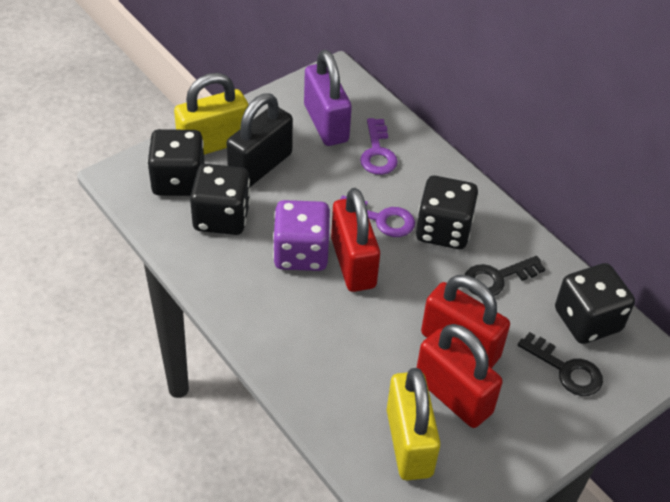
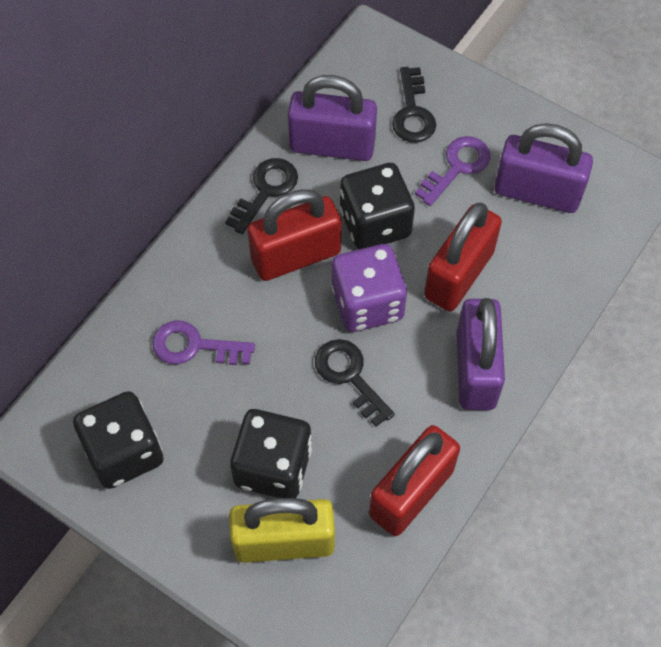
black dice: [147,129,204,196] [190,164,250,235] [416,176,478,249] [555,263,635,344] = 4 -> [73,391,163,489] [230,409,312,498] [340,163,415,250] = 3
black key: [465,256,545,296] [518,332,603,396] = 2 -> [225,158,298,234] [315,339,395,427] [392,67,436,143] = 3
black padlock: [226,93,293,187] = 1 -> none = 0
purple padlock: [304,50,352,146] = 1 -> [288,75,377,161] [457,298,505,410] [494,123,593,213] = 3
yellow padlock: [174,73,249,155] [387,368,440,480] = 2 -> [229,498,335,563] = 1

